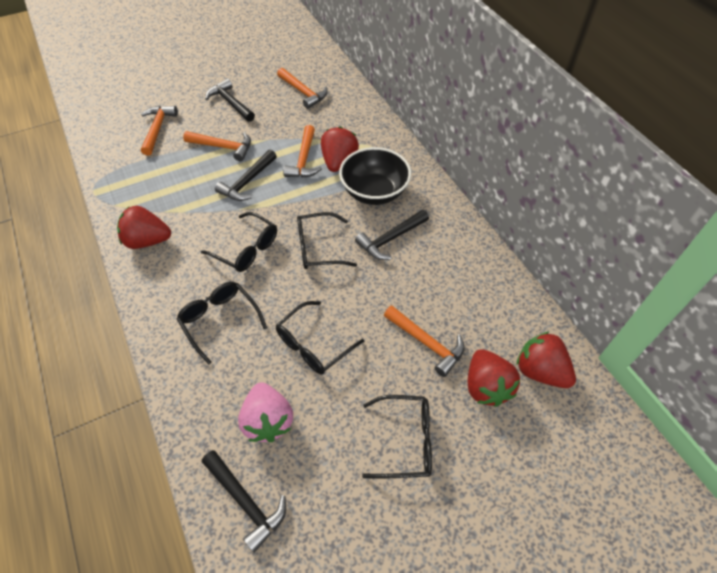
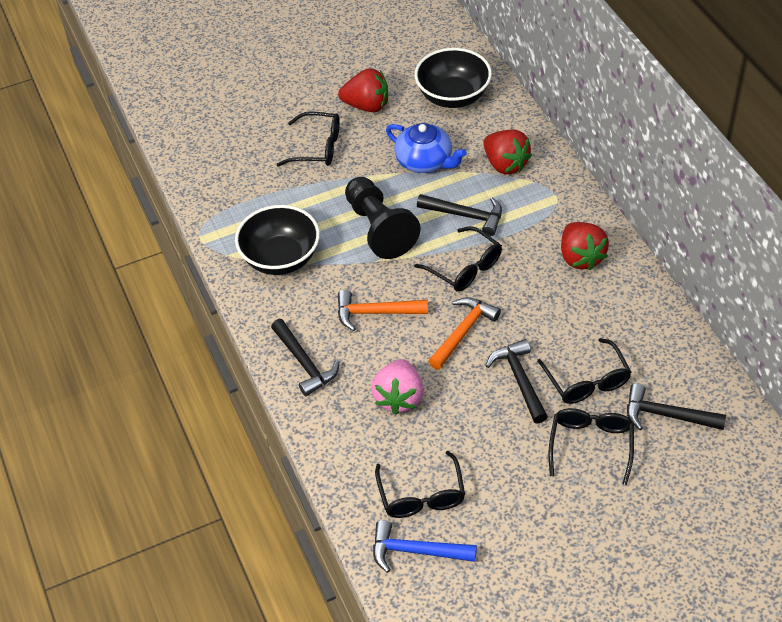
black bowl: [339,147,411,205] = 1 -> [235,205,320,275] [414,48,492,108] = 2
black pawn: none = 0 -> [345,177,421,259] = 1
blue hammer: none = 0 -> [373,520,477,573] = 1
blue teapot: none = 0 -> [386,123,467,173] = 1
orange hammer: [141,106,178,156] [183,131,251,161] [277,68,328,109] [283,125,322,178] [384,305,465,377] = 5 -> [338,290,428,331] [429,297,501,370] = 2
red strawberry: [117,206,171,249] [321,127,359,172] [468,349,520,407] [516,332,576,388] = 4 -> [338,68,388,112] [483,130,532,174] [561,222,609,270] = 3

